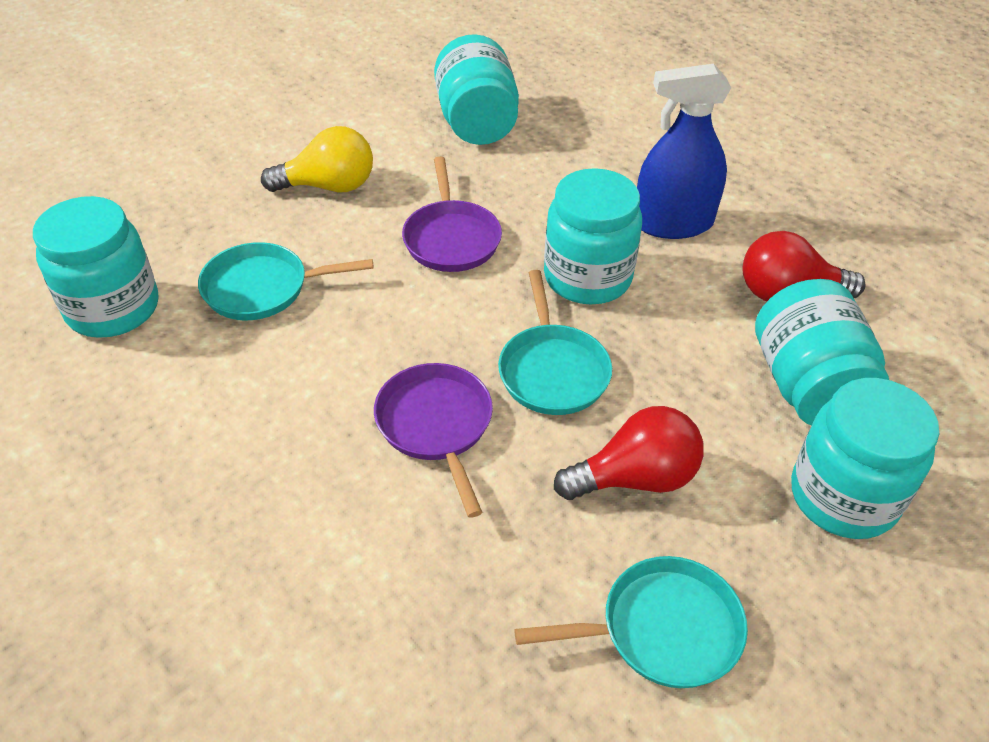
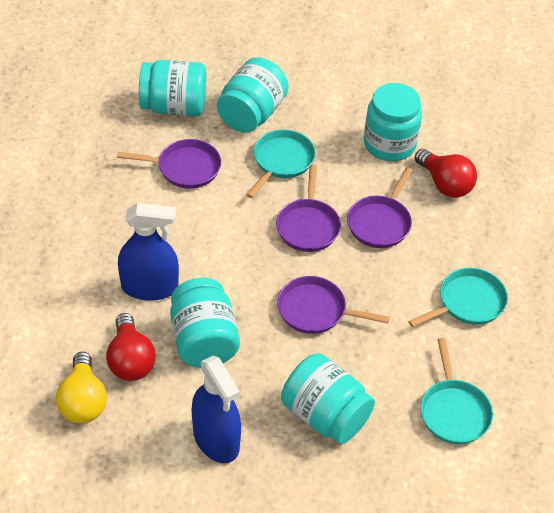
blue spray bottle: [637,63,731,239] = 1 -> [118,203,179,301] [192,355,241,463] = 2
purple pan: [374,363,493,518] [402,156,502,272] = 2 -> [117,139,221,189] [276,165,341,252] [277,276,390,334] [347,167,413,248] = 4

